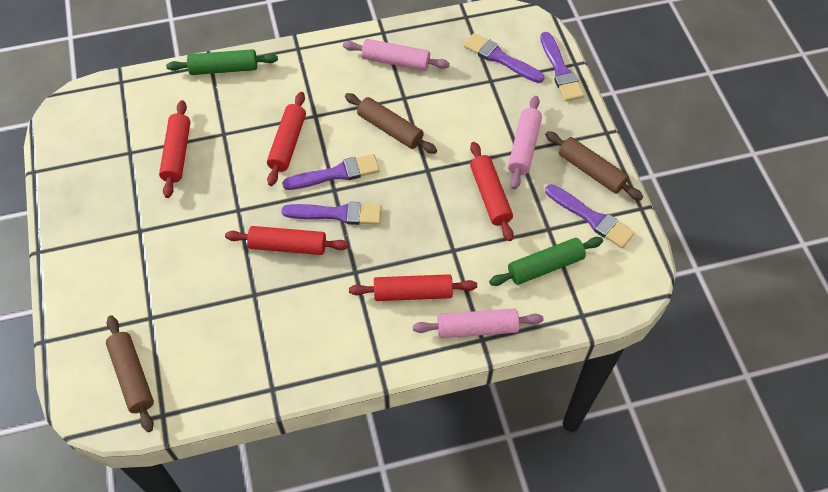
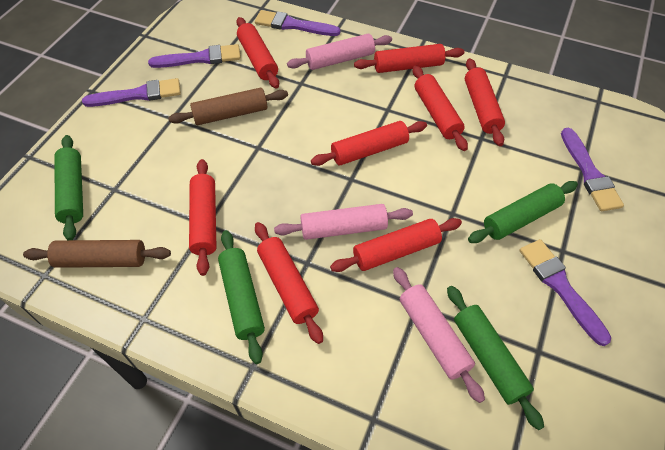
brown rolling pin: [106,315,154,432] [345,93,437,154] [545,131,643,201] = 3 -> [23,240,171,268] [168,88,288,125] = 2
green rolling pin: [166,49,278,75] [489,237,603,286] = 2 -> [54,135,83,240] [218,230,265,364] [447,286,544,430] [468,181,578,243] = 4
red rolling pin: [159,100,190,198] [225,226,349,255] [267,92,306,186] [349,274,477,301] [470,142,513,241] = 5 -> [189,159,217,276] [236,17,279,89] [255,222,323,344] [311,121,427,166] [330,218,462,272] [354,44,464,73] [413,66,468,151] [465,58,505,146] = 8

